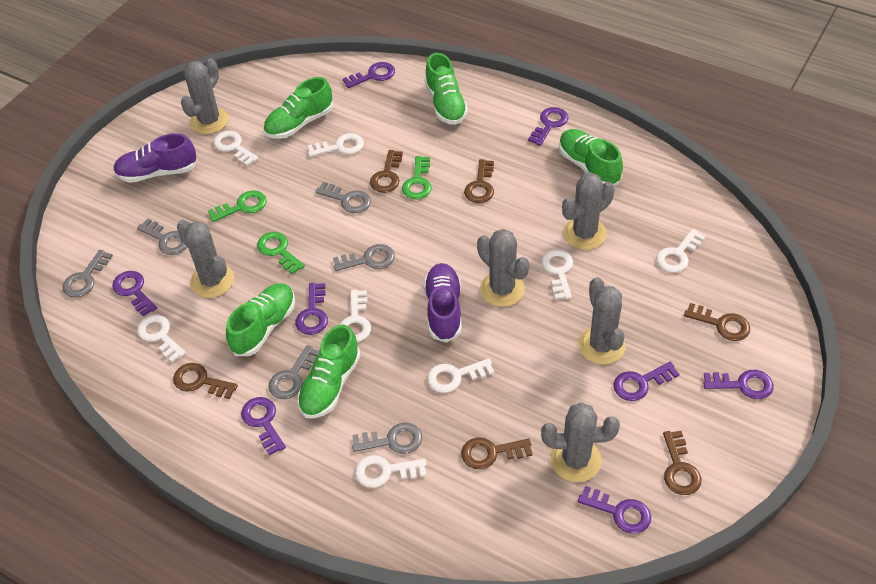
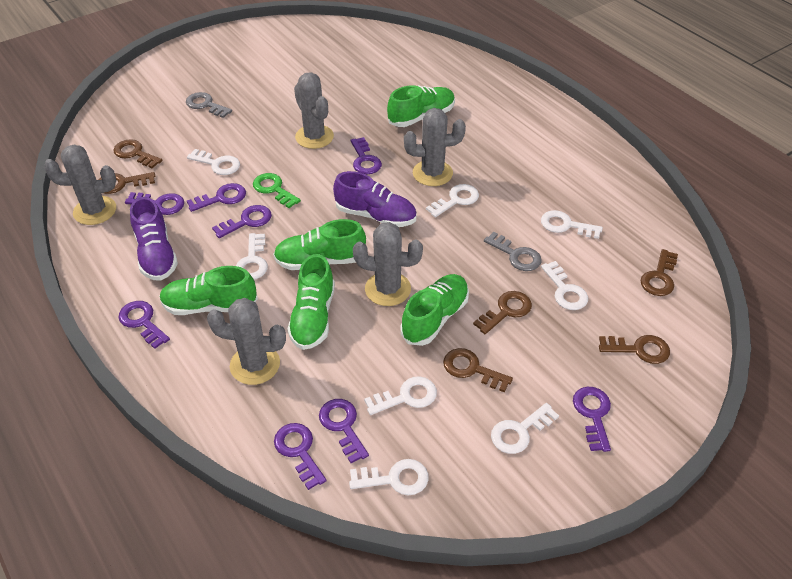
green key: [208,190,267,222] [257,232,305,275] [402,156,432,200] = 3 -> [253,173,301,208] = 1
grey cactus: [177,220,234,298] [181,58,229,134] [477,229,529,307] [541,402,620,482] [562,173,615,250] [578,277,626,364] = 6 -> [44,145,116,225] [207,298,286,385] [294,72,334,149] [353,222,423,306] [404,108,466,186] = 5
grey key: [62,250,113,298] [137,218,187,255] [269,345,319,399] [315,182,371,213] [333,244,395,271] [352,422,422,454] = 6 -> [186,92,232,118] [484,232,541,271] = 2

